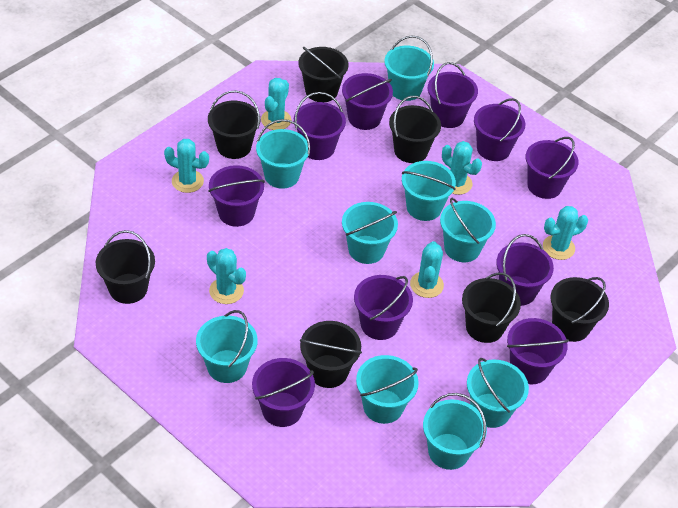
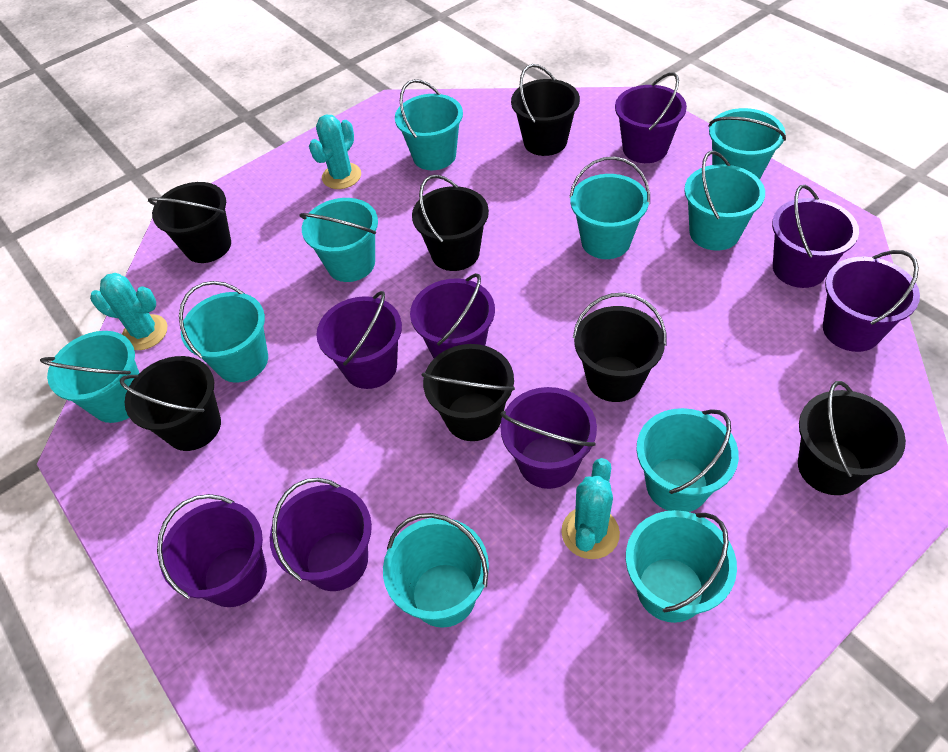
purple bucket: [208,165,265,227] [252,358,315,427] [294,92,346,160] [342,73,393,130] [354,275,413,340] [428,62,478,128] [474,98,526,161] [496,234,554,306] [507,318,569,384] [526,137,579,199] = 10 -> [157,494,267,607] [270,478,372,591] [316,291,402,389] [410,273,495,358] [500,387,597,489] [615,72,687,163] [772,185,859,288] [823,250,920,352] = 8
turquoise bucket: [196,310,258,383] [256,119,310,189] [342,202,398,264] [356,355,419,424] [384,35,434,101] [402,161,456,221] [423,393,487,470] [440,198,496,262] [467,358,529,428] = 9 -> [40,331,139,423] [179,281,268,383] [299,198,378,282] [383,513,489,628] [395,79,463,170] [569,156,650,259] [626,510,737,623] [636,408,739,512] [684,151,765,251] [708,108,786,179] = 10
turquoise cactus: [164,139,209,193] [207,248,246,304] [261,78,291,130] [410,241,444,298] [442,141,482,195] [543,206,588,260] = 6 -> [90,273,167,350] [309,115,361,189] [561,458,620,559] = 3

